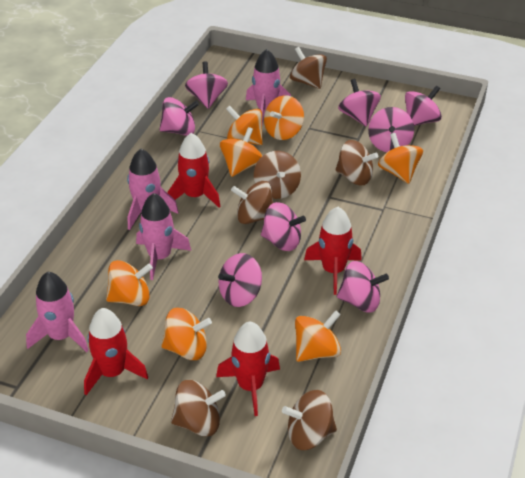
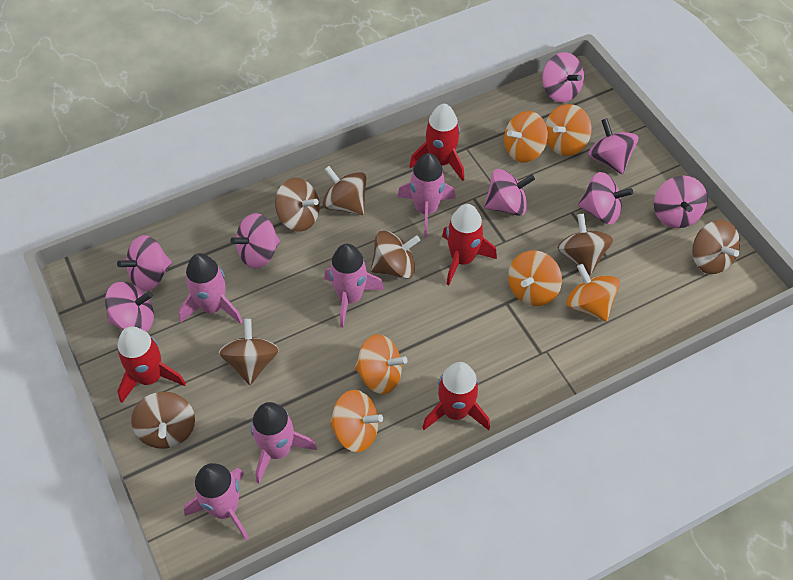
brown spinning top: [171,380,226,437] [231,181,273,224] [254,151,301,199] [282,390,337,450] [290,47,327,89] [335,140,378,186] = 6 -> [131,392,195,449] [219,319,279,385] [275,178,320,232] [323,166,367,215] [371,231,420,279] [558,214,613,275] [692,220,740,274] = 7
orange spinning top: [106,260,153,306] [161,308,212,360] [220,127,262,177] [226,105,263,145] [264,95,304,140] [295,310,341,362] [378,133,423,184] = 7 -> [330,390,383,452] [355,334,408,394] [504,111,548,163] [508,250,562,306] [546,104,592,156] [566,264,620,322] = 6
pink rocket: [26,272,89,352] [127,149,179,230] [136,193,191,280] [246,49,291,124] = 4 -> [178,253,243,324] [184,463,249,540] [251,402,317,483] [324,244,384,328] [398,153,456,237] = 5

